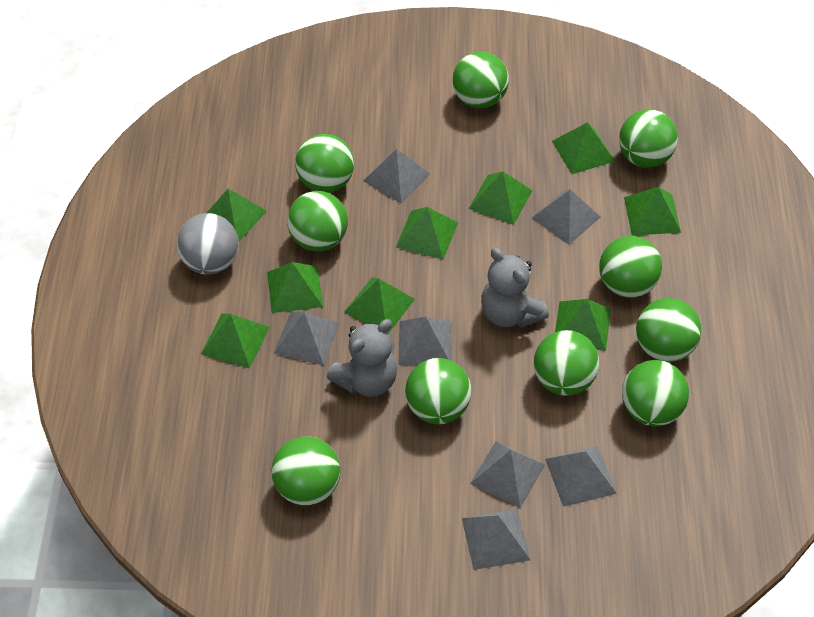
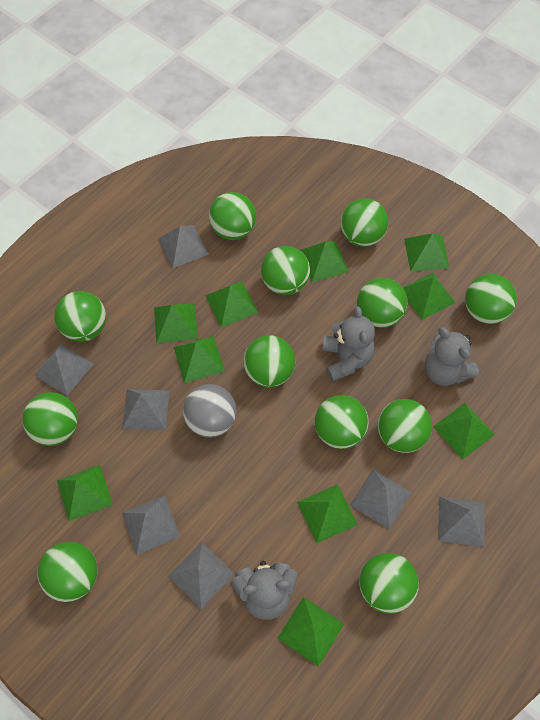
green ball: [271,436,341,505] [287,191,348,252] [295,134,354,193] [405,358,471,424] [453,51,509,108] [534,330,599,396] [599,236,662,298] [619,109,678,168] [622,360,689,426] [636,298,702,362] = 10 -> [23,392,78,446] [38,542,98,602] [54,291,106,342] [209,192,256,240] [243,335,295,387] [261,246,310,295] [315,395,369,449] [340,198,388,247] [357,277,407,328] [359,553,419,614] [377,399,432,453] [465,274,517,324] = 12
green pyramid: [201,314,270,368] [207,189,267,241] [267,262,323,313] [344,277,415,333] [396,207,458,260] [469,171,532,225] [552,122,615,174] [555,299,611,351] [624,187,681,235] = 9 -> [57,465,113,521] [154,303,198,343] [174,336,225,383] [205,281,259,328] [277,597,344,667] [297,484,358,543] [300,241,349,282] [403,273,456,320] [404,233,450,271] [433,403,495,459] = 10
grey teddy bear: [327,319,397,397] [481,248,549,328] = 2 -> [231,561,298,620] [322,306,375,381] [425,327,479,386] = 3

